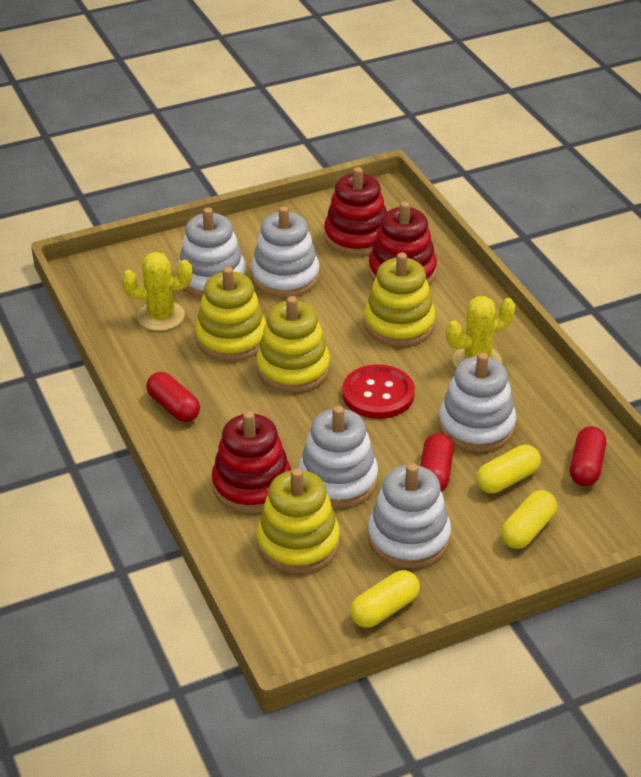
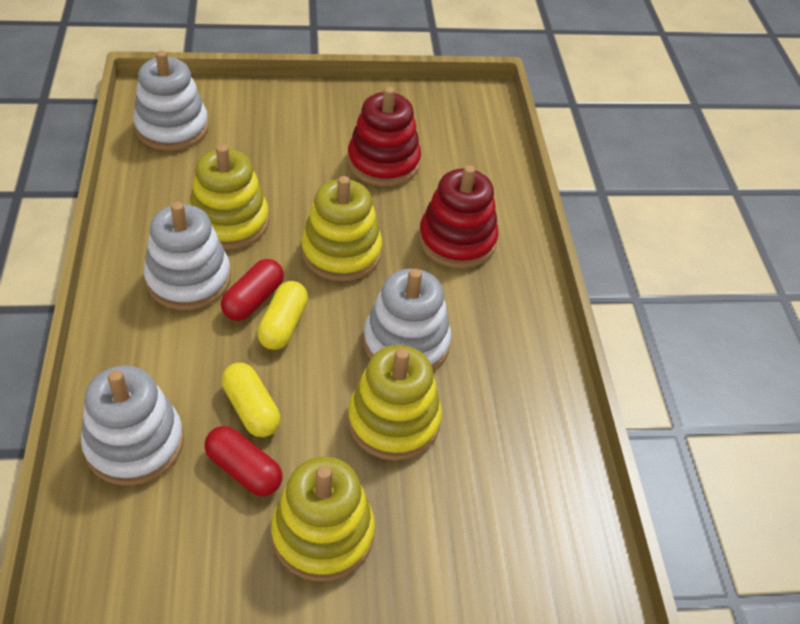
red button: [342,364,415,419] = 1 -> none = 0
red capsule: [146,372,200,422] [420,433,454,492] [570,426,606,486] = 3 -> [205,426,282,496] [221,259,284,321] = 2
red stacking toy: [212,411,291,513] [324,167,387,256] [369,201,437,285] = 3 -> [347,87,421,186] [419,165,498,269] = 2
white stacking toy: [177,207,246,298] [251,206,319,297] [299,406,378,508] [368,463,451,568] [439,352,516,452] = 5 -> [81,365,184,486] [133,51,209,151] [144,202,231,310] [363,269,451,371] = 4
yellow cactus: [122,252,192,331] [446,296,515,367] = 2 -> none = 0
yellow capsule: [350,570,420,628] [476,445,541,493] [501,490,557,549] = 3 -> [222,363,281,437] [257,281,308,350] = 2

